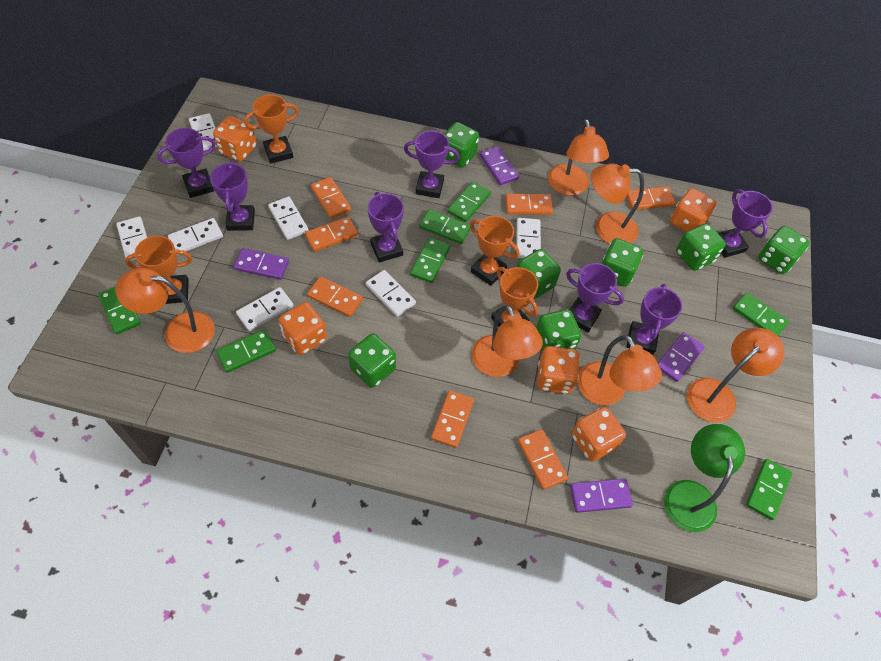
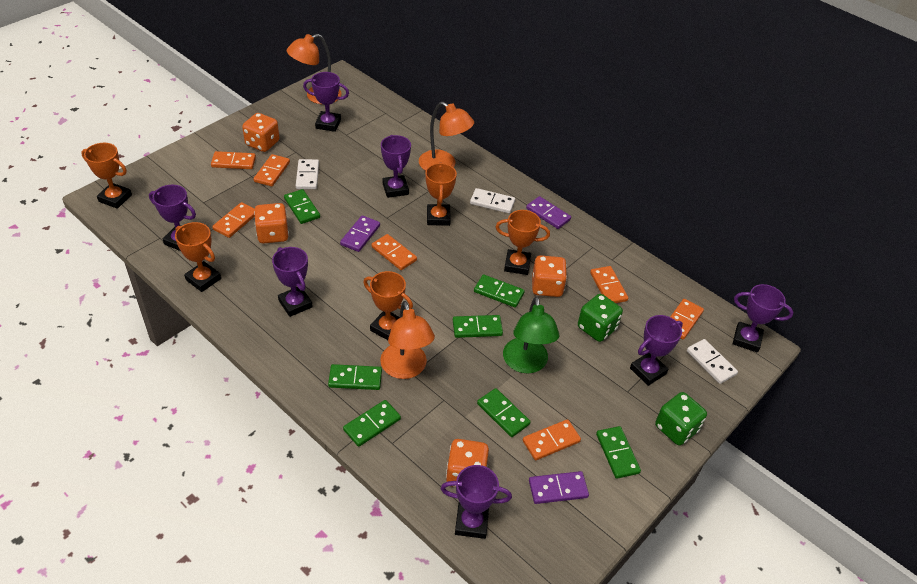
green dice: [348,333,396,388] [444,122,479,168] [517,249,561,299] [536,309,582,351] [602,238,643,287] [676,223,726,271] [758,226,810,274] = 7 -> [578,294,623,342] [655,392,707,445] = 2
orange dice: [213,116,257,162] [279,302,327,355] [537,346,580,394] [572,407,626,461] [670,188,717,232] = 5 -> [242,113,280,152] [254,203,289,244] [446,439,489,487] [532,255,567,297] = 4
orange lamp: [115,268,215,353] [472,305,543,377] [548,119,609,195] [577,335,662,405] [591,163,644,244] [687,328,785,422] = 6 -> [287,34,342,104] [380,301,435,379] [419,102,474,171] = 3
orange trophy: [125,236,192,304] [244,95,299,163] [470,216,519,286] [491,267,538,327] = 4 -> [81,143,132,209] [175,222,221,292] [363,271,413,340] [425,162,457,226] [496,210,550,275] = 5
purple domino: [234,248,289,280] [480,146,519,185] [570,478,633,513] [658,332,705,382] = 4 -> [340,215,380,252] [526,196,571,229] [529,471,589,504] = 3
white domino: [116,216,147,261] [168,218,223,255] [189,113,217,151] [236,287,294,331] [268,196,309,240] [366,270,416,317] [516,218,541,258] = 7 -> [296,159,319,189] [470,188,515,213] [687,339,738,384] = 3

